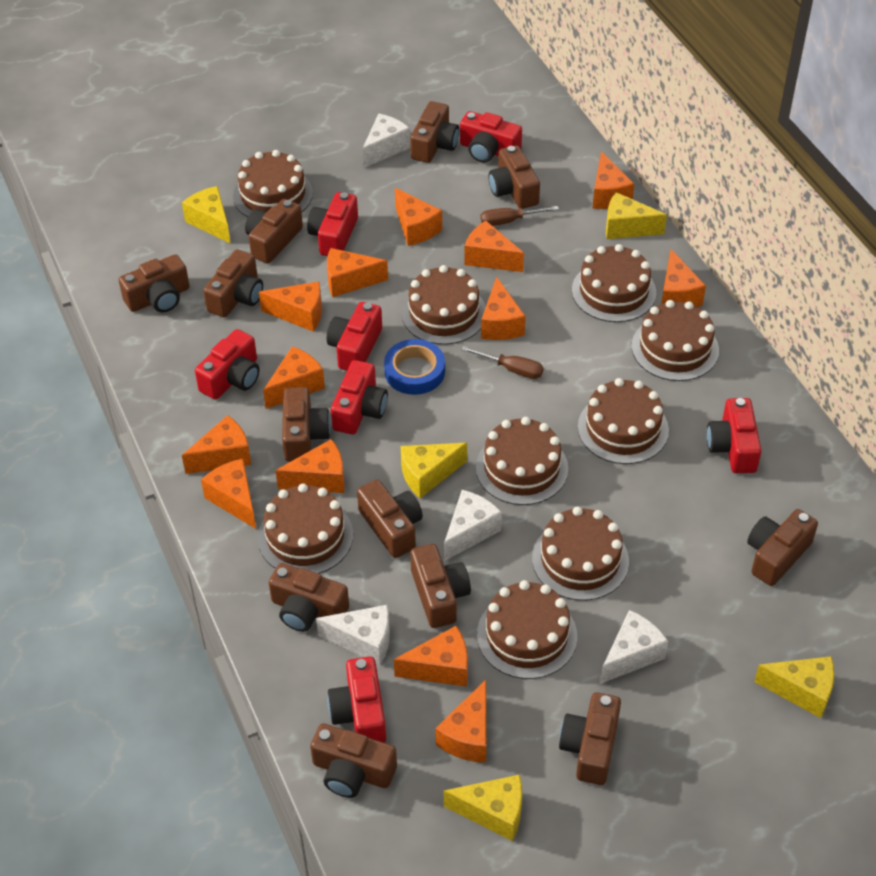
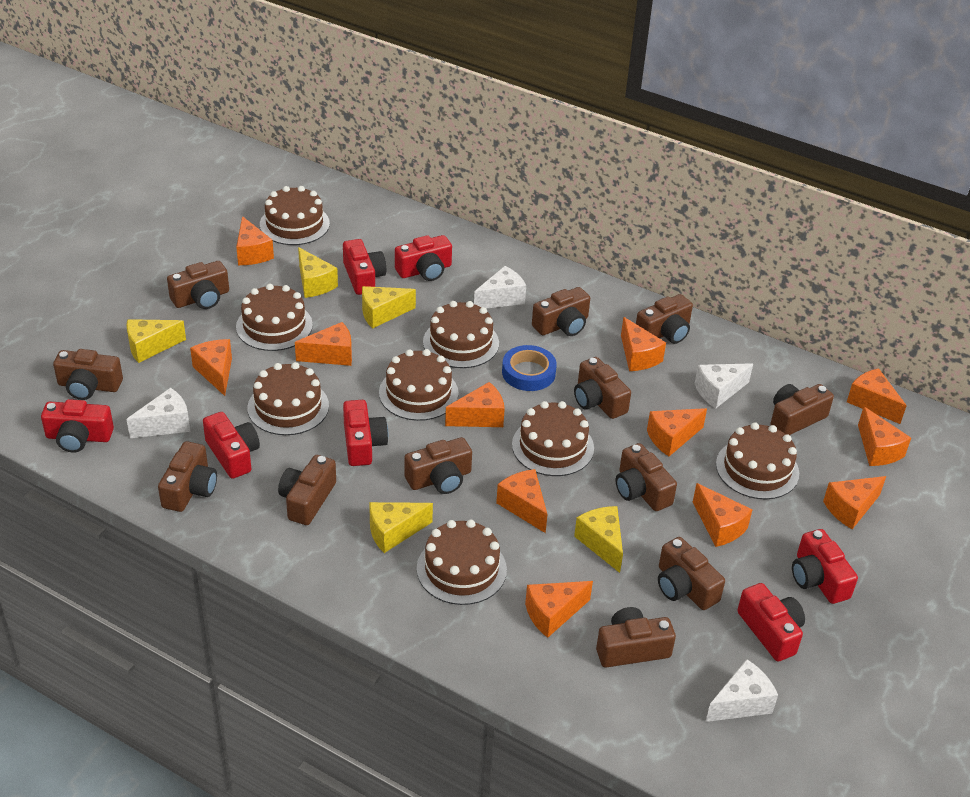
brown cake: [233,150,313,217] [258,483,353,574] [401,265,486,345] [476,417,568,505] [477,580,577,679] [532,507,629,601] [572,244,656,322] [578,378,669,464] [632,300,719,381] = 9 -> [236,284,313,351] [248,362,329,435] [260,186,330,245] [379,349,459,421] [417,519,507,605] [423,301,499,368] [512,401,594,476] [716,422,799,499] = 8
brown screwdriver: [461,346,544,379] [481,206,559,226] = 2 -> none = 0
orange cheese: [182,415,251,474] [201,459,256,529] [259,281,322,332] [263,346,325,409] [275,439,345,493] [327,248,388,297] [394,626,468,687] [395,188,442,246] [435,680,486,763] [464,221,524,272] [481,277,526,340] [593,151,634,209] [662,249,706,307] = 13 -> [190,339,232,396] [236,216,274,265] [295,322,352,366] [445,382,505,427] [496,469,548,533] [525,581,593,638] [621,317,666,371] [647,408,707,456] [693,483,752,547] [823,476,886,529] [847,368,907,424] [858,407,911,466] = 12

